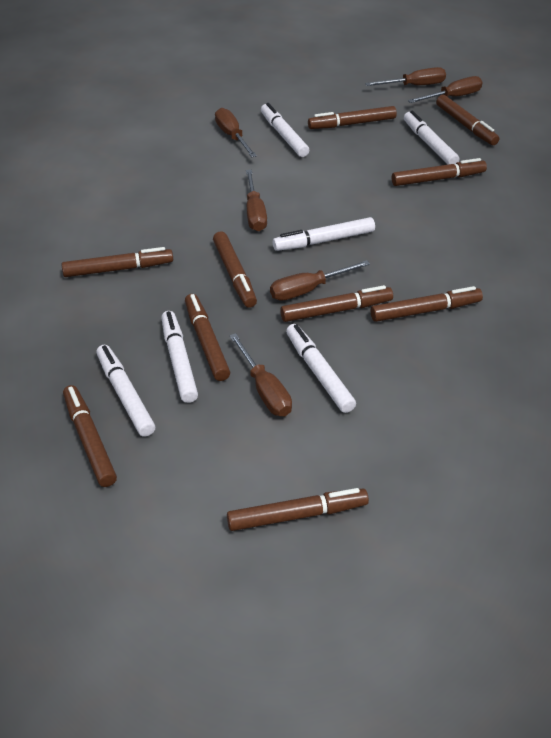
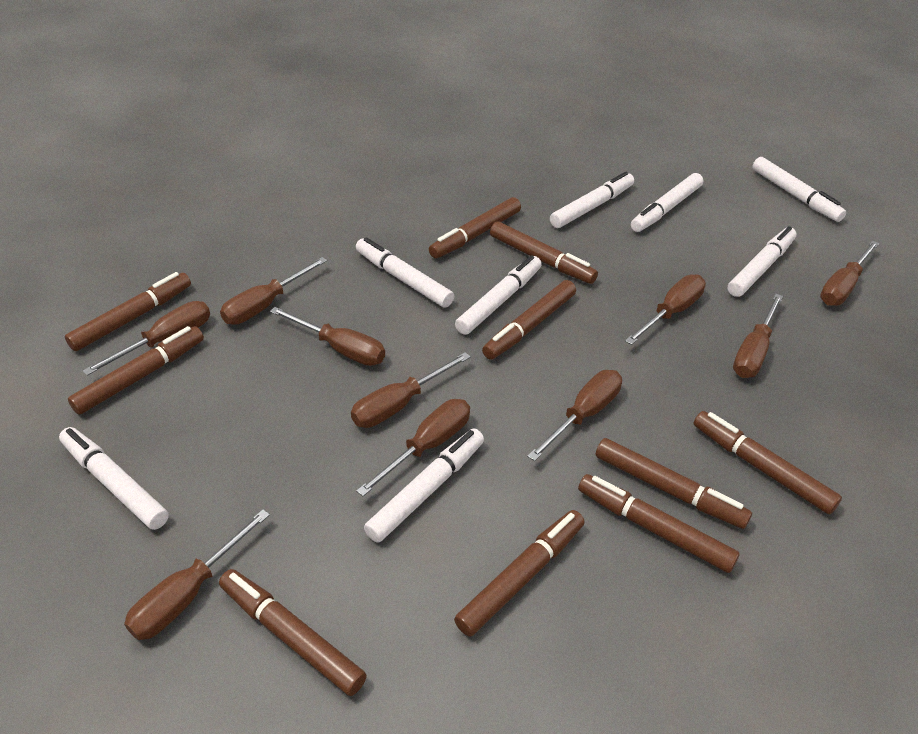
brown screwdriver: [215,108,257,157] [229,333,292,416] [246,170,267,231] [270,260,370,301] [365,67,446,86] [408,76,483,103] = 6 -> [83,301,210,376] [124,509,270,640] [220,257,327,325] [270,307,385,366] [351,352,471,428] [356,399,470,496] [527,370,622,461] [625,274,706,345] [733,294,783,378] [820,240,879,306] = 10
white marker: [96,345,155,437] [161,311,198,403] [261,103,309,157] [273,217,375,251] [286,324,356,413] [404,111,459,165] = 6 -> [59,427,169,530] [356,237,454,308] [364,429,484,543] [455,255,542,335] [550,172,634,228] [631,173,703,232] [728,226,797,297] [752,157,846,222] = 8

